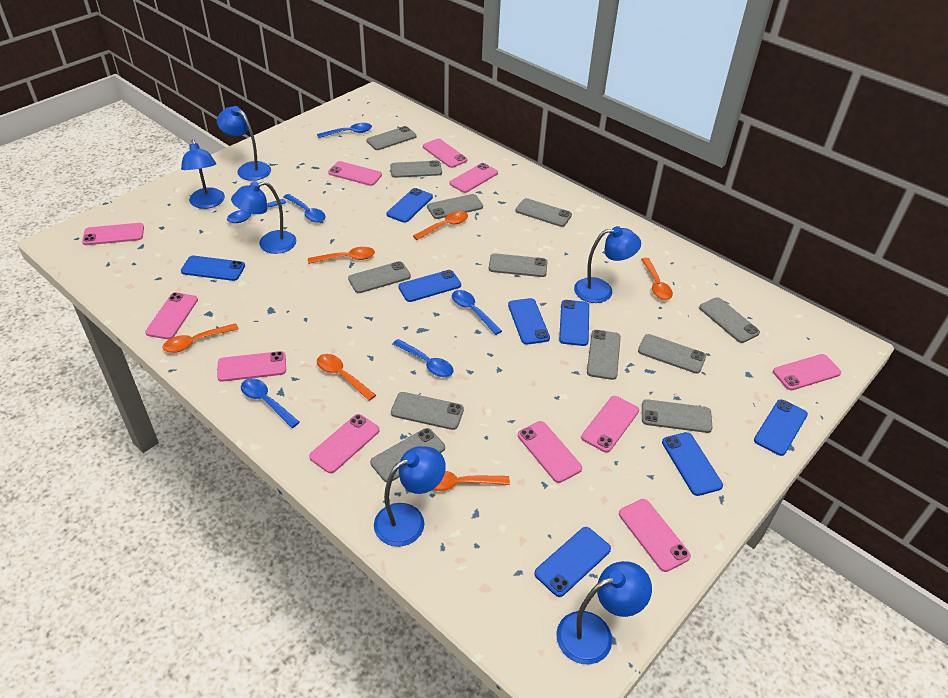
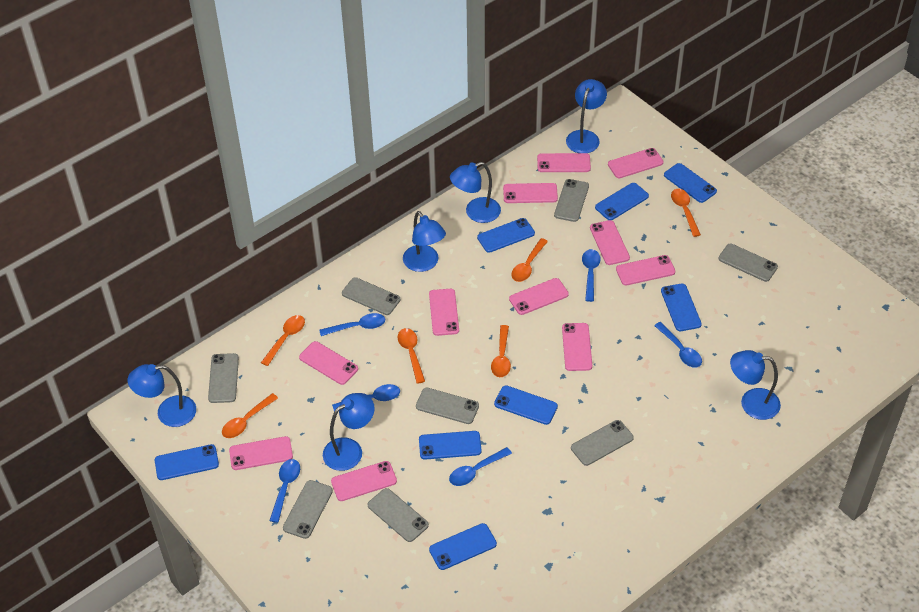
grey phone: [348,261,411,293] [366,126,417,150] [370,428,445,482] [390,160,442,178] [391,392,464,430] [427,194,483,219] [489,253,548,277] [516,198,572,227] [587,330,621,380] [638,334,706,374] [642,399,713,433] [699,297,760,343] = 12 -> [208,353,239,403] [283,480,333,539] [342,277,400,315] [367,488,429,542] [416,388,479,424] [554,179,589,222] [571,420,634,466] [718,243,778,282] = 8

